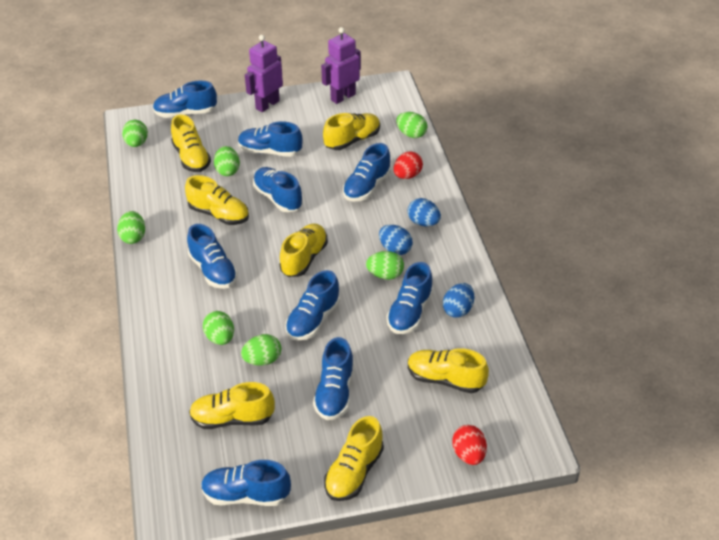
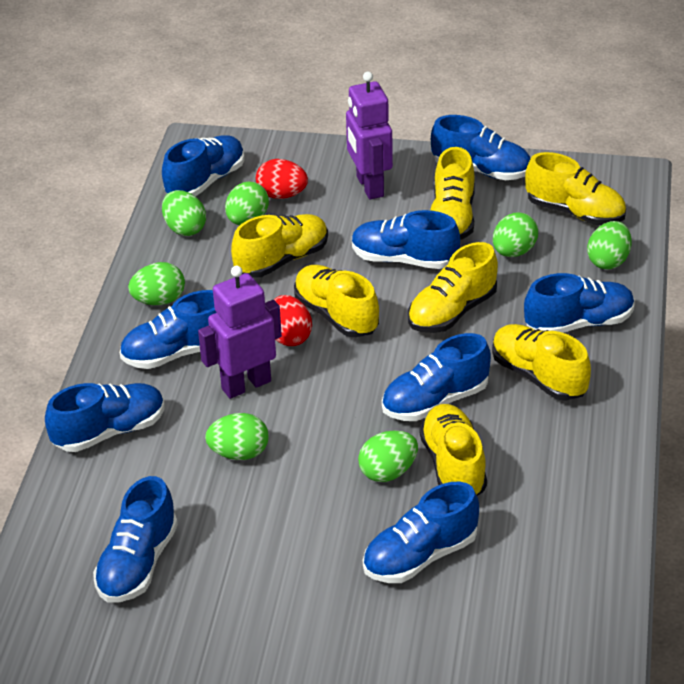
blue egg: [379,225,413,255] [408,198,441,226] [443,283,474,318] = 3 -> none = 0

